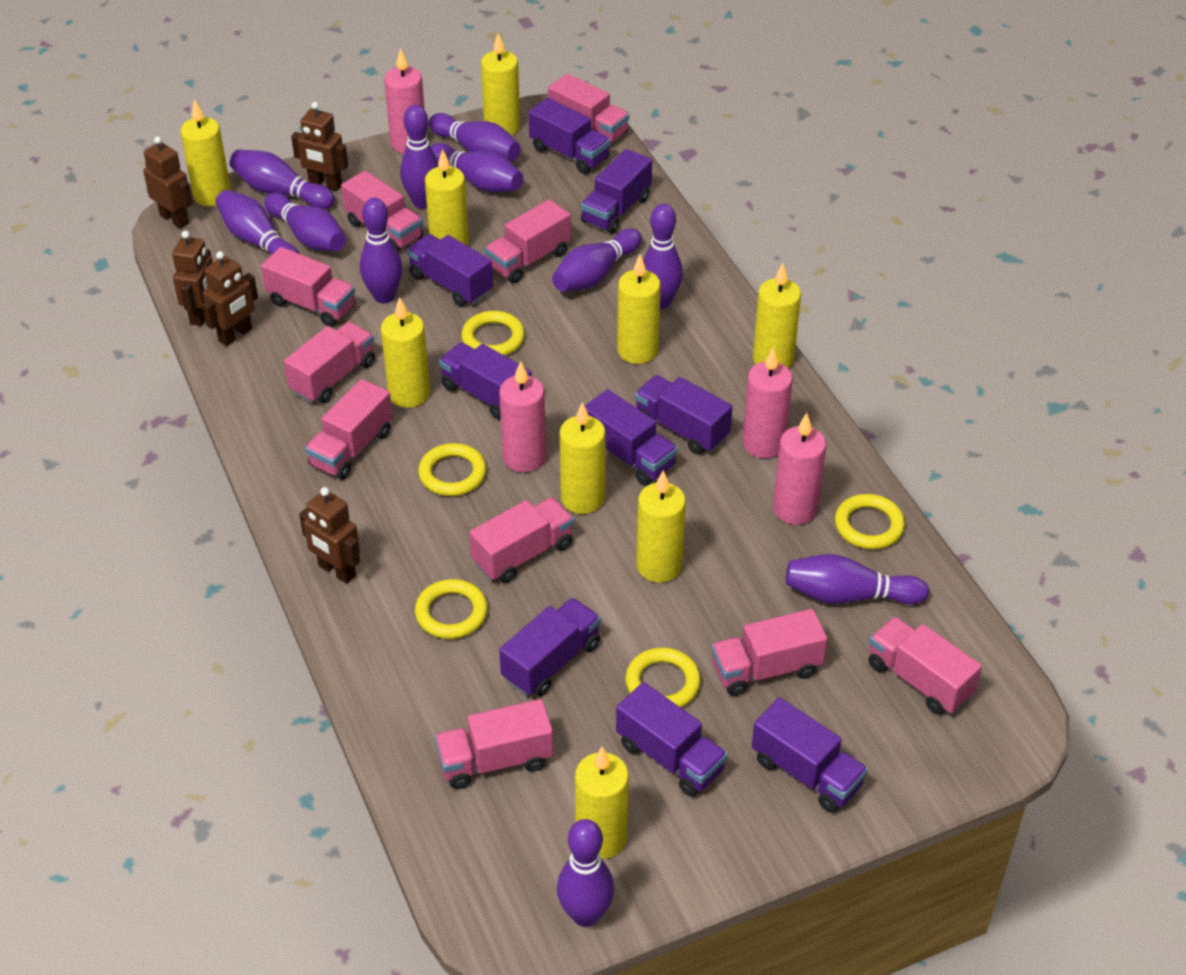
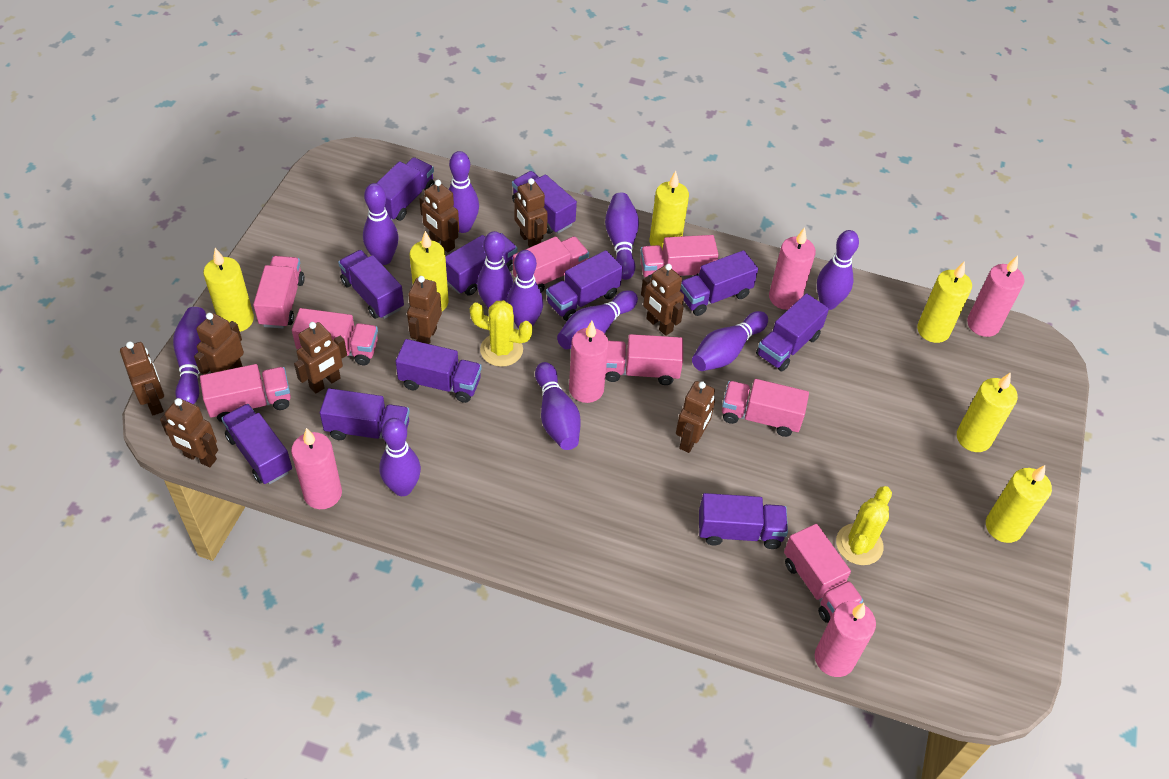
brown robot: [143,136,193,229] [172,231,213,326] [202,251,258,346] [291,102,348,191] [299,487,360,584] = 5 -> [120,341,164,415] [160,398,218,467] [194,313,244,375] [294,322,347,394] [407,276,442,344] [419,180,459,253] [514,178,548,248] [641,264,684,336] [676,381,715,453] = 9
pink candle: [384,48,427,154] [499,361,546,473] [742,347,793,458] [773,413,826,525] = 4 -> [291,428,342,509] [569,321,609,403] [769,227,816,310] [815,601,876,677] [967,255,1025,337] = 5
pink truck: [261,247,355,327] [284,322,375,403] [305,379,393,480] [341,171,423,252] [435,699,554,789] [469,497,574,583] [485,199,571,283] [548,74,629,143] [711,609,828,696] [868,616,982,715] = 10 -> [200,364,291,422] [253,256,305,328] [292,308,378,365] [513,236,589,293] [605,334,683,385] [640,235,719,278] [722,379,809,437] [784,524,863,623] = 8
purple truck: [407,234,493,307] [439,342,532,420] [499,598,601,696] [528,98,611,174] [581,149,652,234] [585,389,678,486] [616,682,728,797] [635,375,732,455] [752,698,868,813] = 9 -> [221,404,292,484] [320,388,410,444] [338,250,404,319] [377,157,435,221] [395,339,482,403] [445,233,518,296] [512,171,577,234] [546,250,623,321] [680,250,758,316] [699,493,788,549] [756,293,829,371] = 11
yellow cactus: none = 0 -> [470,300,533,367] [836,486,892,565] = 2
yellow candle: [180,100,231,206] [381,297,430,408] [425,149,469,246] [481,33,520,136] [560,402,606,514] [575,747,629,859] [617,254,661,364] [636,470,686,583] [753,263,801,369] = 9 -> [203,248,254,332] [410,231,448,311] [650,171,689,250] [917,261,972,343] [957,372,1018,452] [986,465,1052,543] = 6
yellow ring: [415,579,488,639] [418,443,487,496] [461,311,525,356] [626,647,701,708] [835,494,905,549] = 5 -> none = 0

